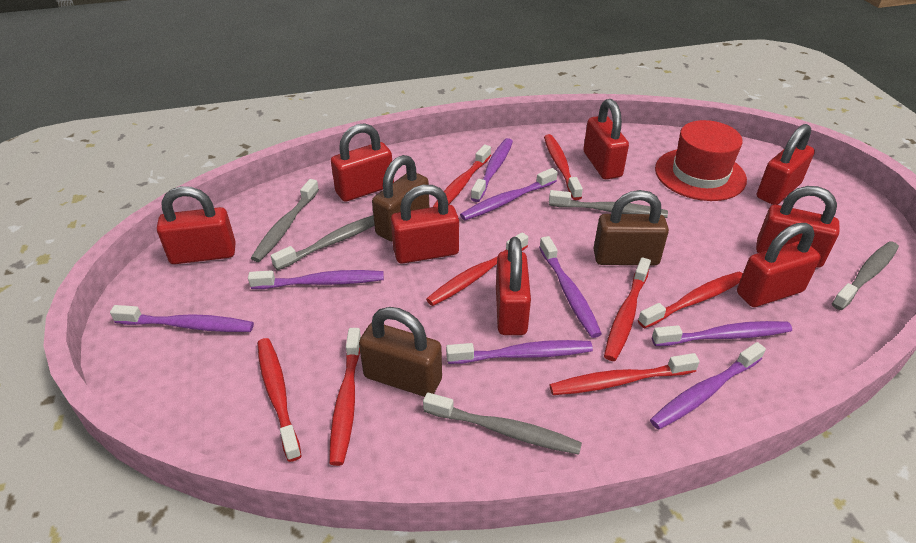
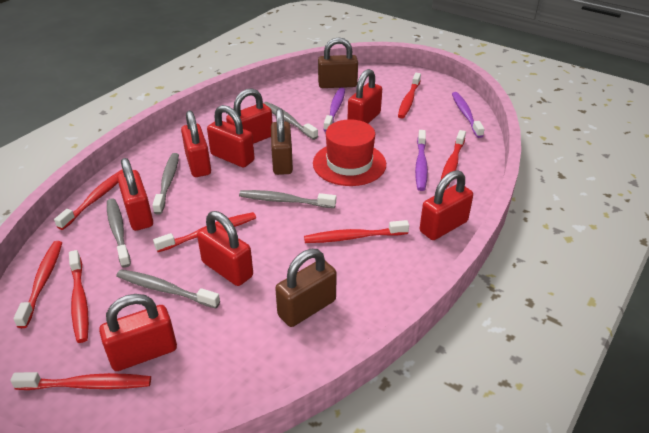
purple toothbrush: [110,305,254,332] [248,270,384,289] [446,340,593,364] [460,168,558,221] [471,138,513,202] [539,236,602,338] [650,342,766,430] [652,321,792,346] = 8 -> [323,87,345,132] [415,130,428,191] [452,92,485,138] = 3

